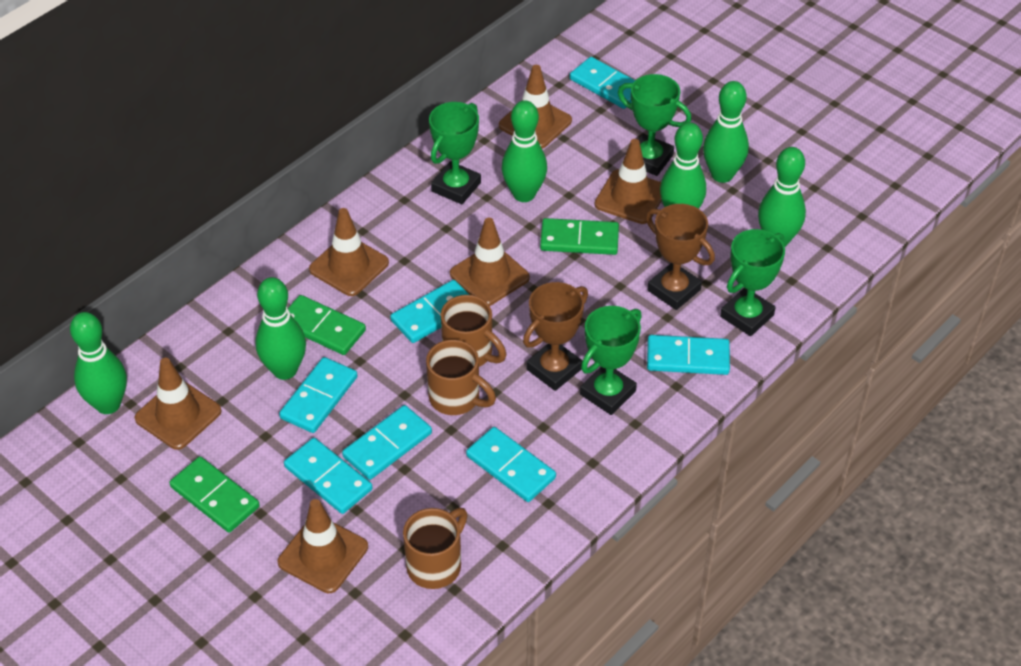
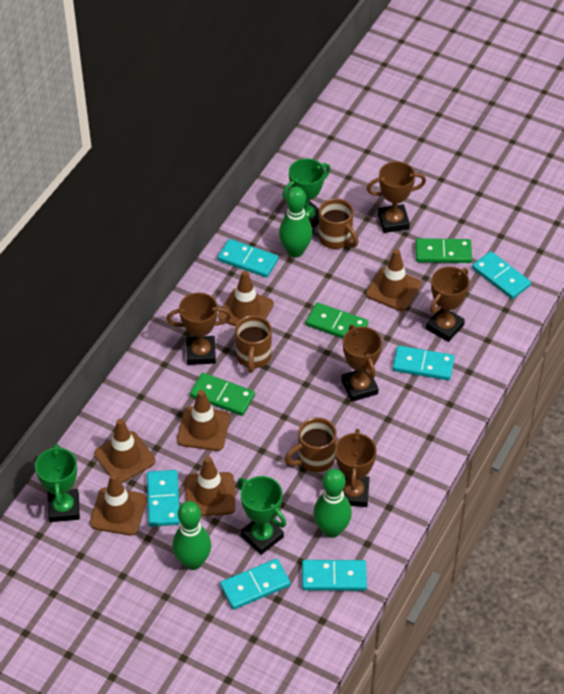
brown trophy: [523,282,588,391] [646,204,715,310] = 2 -> [167,293,231,365] [335,429,377,507] [341,325,382,402] [367,161,426,233] [426,266,470,342] = 5
green bowling pin: [70,312,127,414] [255,277,306,380] [501,100,547,202] [660,122,706,209] [703,81,749,183] [758,147,806,247] = 6 -> [172,501,211,570] [279,187,313,258] [313,469,352,538] = 3
green trophy: [429,102,481,204] [580,306,642,415] [618,74,691,176] [720,229,785,336] = 4 -> [35,443,80,522] [238,476,286,555] [283,158,330,227] = 3
turquoise domino: [279,357,357,433] [284,438,373,514] [342,405,432,480] [390,280,470,343] [466,427,556,502] [570,57,635,109] [647,335,730,375] = 7 -> [147,470,180,527] [217,239,279,278] [220,559,291,610] [302,560,367,591] [392,346,455,380] [472,251,531,299] = 6

